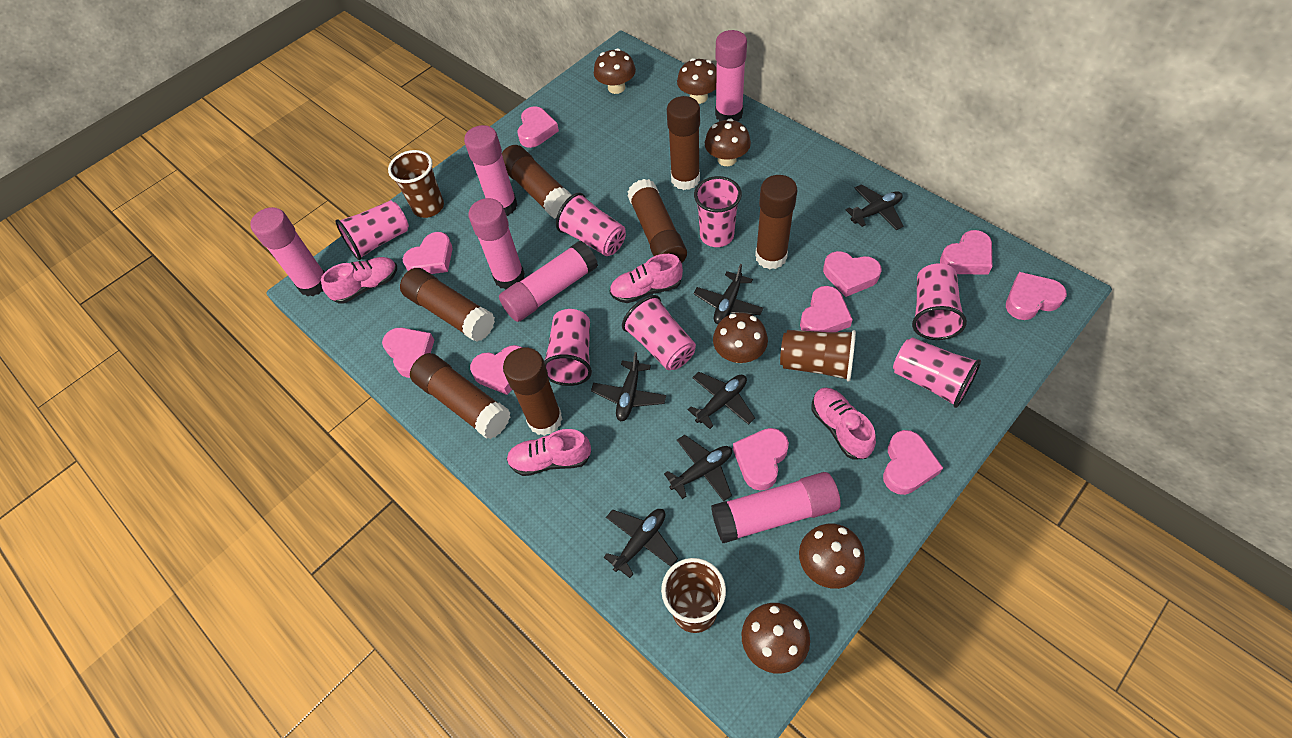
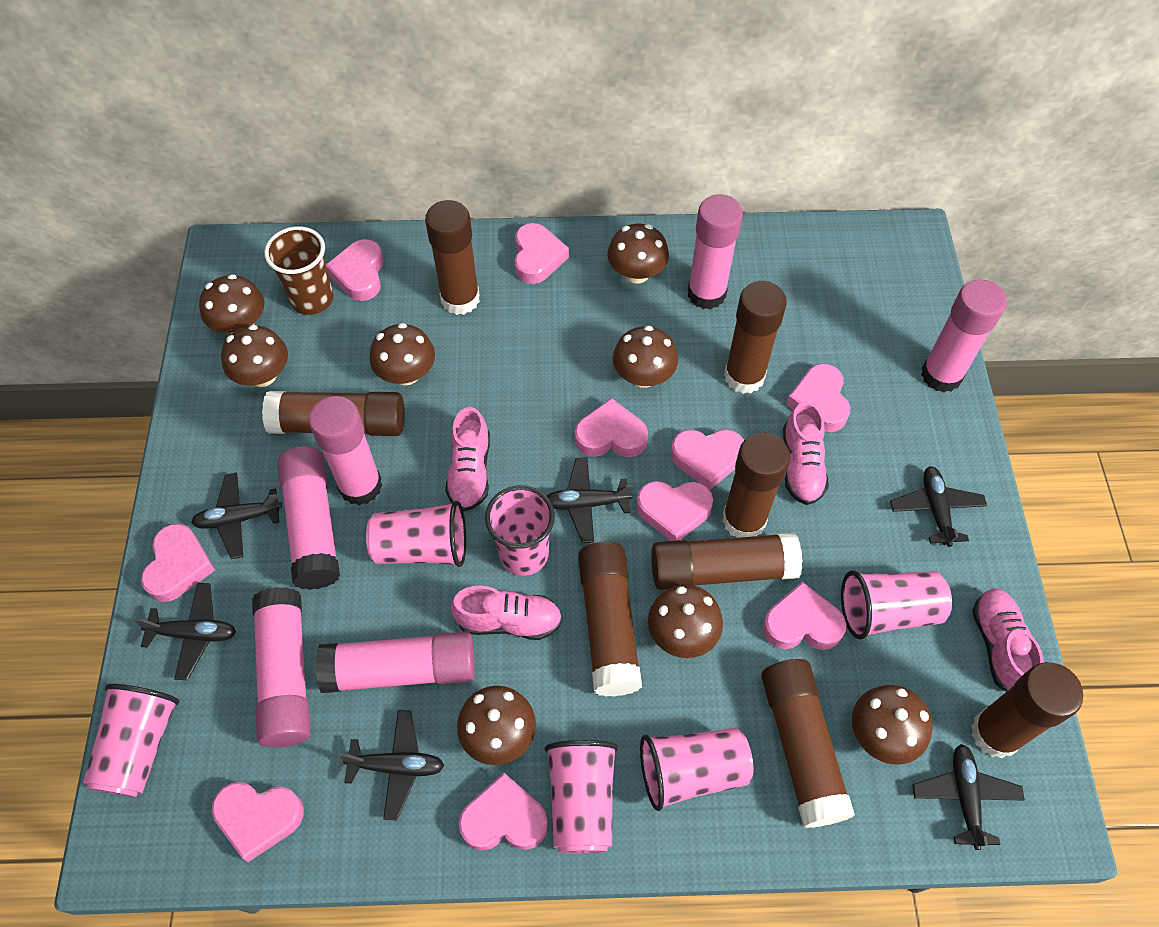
brown cup: [388,150,444,218] [661,558,726,633] [780,330,856,382] = 3 -> [264,226,334,315] = 1
brown glue stick: [400,268,495,342] [410,353,511,439] [502,145,572,219] [503,347,562,436] [627,179,687,263] [667,96,700,190] [755,175,797,269] = 7 -> [262,391,405,436] [425,200,480,315] [578,542,642,697] [651,533,802,590] [722,433,790,538] [724,281,787,394] [761,659,855,828] [971,662,1083,758] = 8
brown mushroom: [594,48,636,94] [677,58,717,104] [705,118,751,166] [713,313,768,363] [741,603,810,674] [799,524,865,589] = 6 -> [199,274,264,334] [221,325,288,387] [370,323,435,385] [457,686,536,765] [608,224,669,284] [613,326,678,388] [648,584,723,658] [852,685,933,765] = 8
pink cup: [335,200,409,260] [544,309,592,386] [556,193,626,256] [622,295,696,370] [694,176,742,247] [893,337,981,408] [912,263,967,340] = 7 -> [83,684,179,797] [366,501,466,567] [485,485,555,576] [545,740,618,854] [640,728,754,811] [841,570,952,640] = 6

